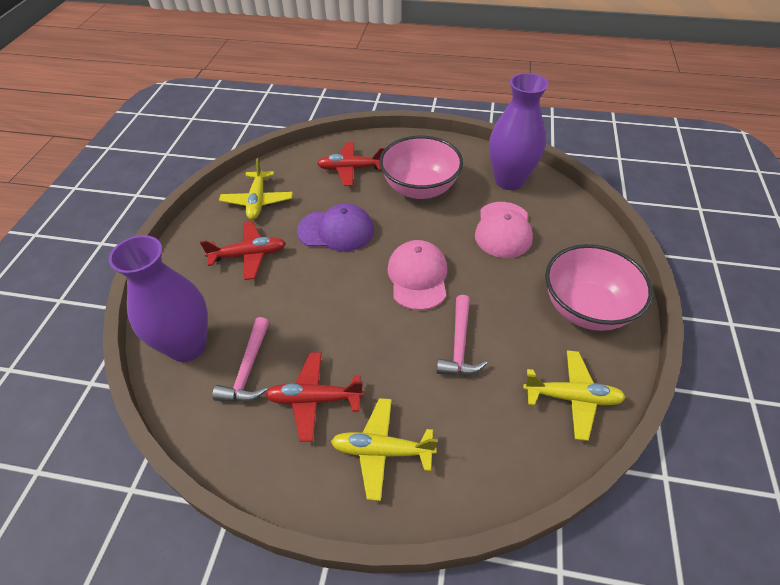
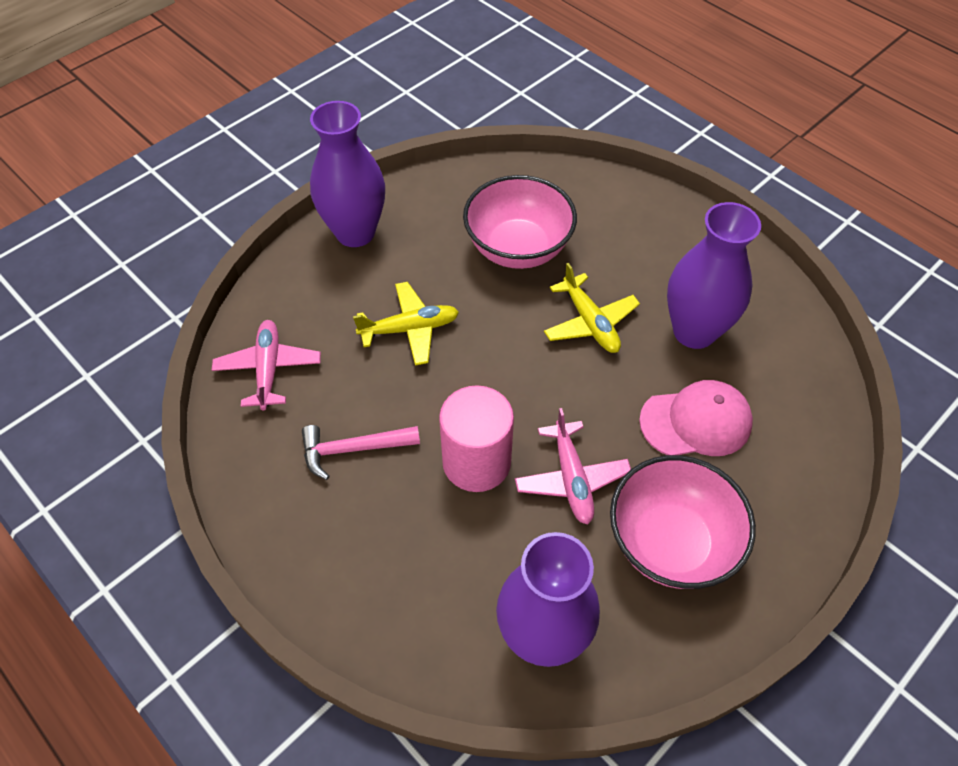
pink cap: [387,240,447,310] [475,202,533,258] = 2 -> [639,380,753,456] = 1
pink cylinder: none = 0 -> [439,385,514,492] = 1
pink hammer: [212,317,269,402] [436,295,487,375] = 2 -> [302,425,420,480] = 1
pink plane: none = 0 -> [212,320,321,410] [515,408,631,524] = 2
purple cap: [297,203,374,252] = 1 -> none = 0
purple vase: [109,235,208,362] [489,73,548,190] = 2 -> [310,101,385,247] [496,532,600,667] [667,202,761,349] = 3
red plane: [200,222,286,280] [265,352,364,442] [317,142,385,186] = 3 -> none = 0
yellow plane: [219,158,293,220] [331,398,438,501] [523,350,626,441] = 3 -> [353,282,459,366] [544,263,640,353] = 2

